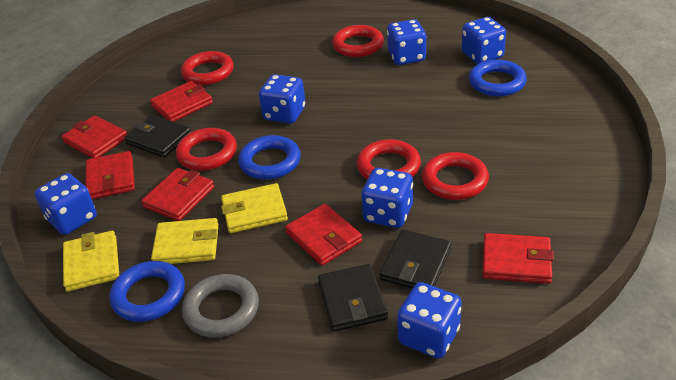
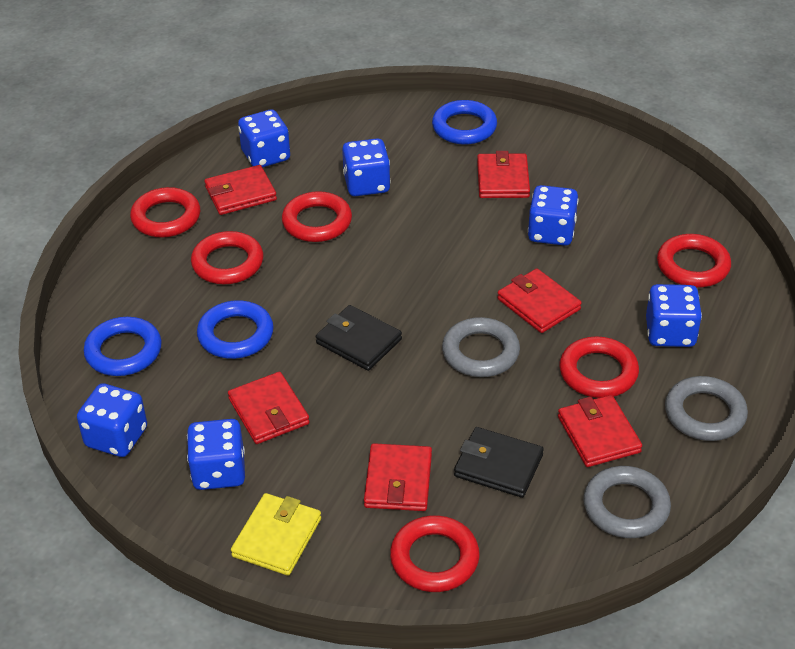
black wallet: [124,115,191,158] [318,264,388,331] [380,230,451,289] = 3 -> [316,305,402,371] [454,427,544,498] = 2
grey ring: [182,274,259,338] = 1 -> [442,317,520,377] [583,466,671,538] [665,376,748,441] = 3
red ring: [176,128,237,171] [181,51,234,85] [332,25,384,57] [357,139,421,180] [422,152,489,200] = 5 -> [130,187,200,238] [191,231,263,284] [282,191,352,242] [390,515,480,592] [559,336,639,398] [657,234,731,288] = 6
yellow wallet: [63,231,119,292] [151,218,219,264] [221,183,288,233] = 3 -> [231,493,321,575] = 1

